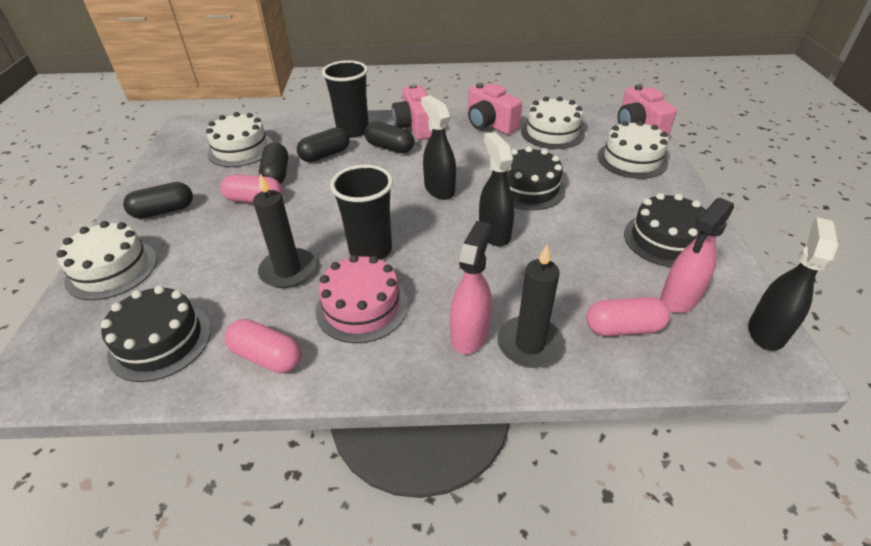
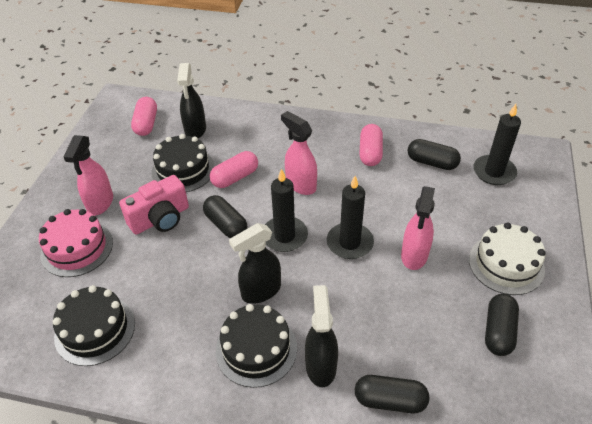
black candle: [253,174,316,288] [497,245,564,368] = 2 -> [265,169,308,252] [327,176,374,259] [473,104,521,185] = 3
black cup: [322,60,369,137] [330,165,393,260] = 2 -> none = 0
pink camera: [392,84,432,140] [468,82,522,134] [618,84,677,137] = 3 -> [119,175,189,235] = 1
pink spray bottle: [450,221,492,354] [660,198,734,313] = 2 -> [63,135,113,215] [281,111,317,195] [401,186,435,270] = 3
white cake: [57,221,157,300] [206,112,273,167] [521,96,585,149] [598,121,669,179] = 4 -> [469,223,546,295] = 1

